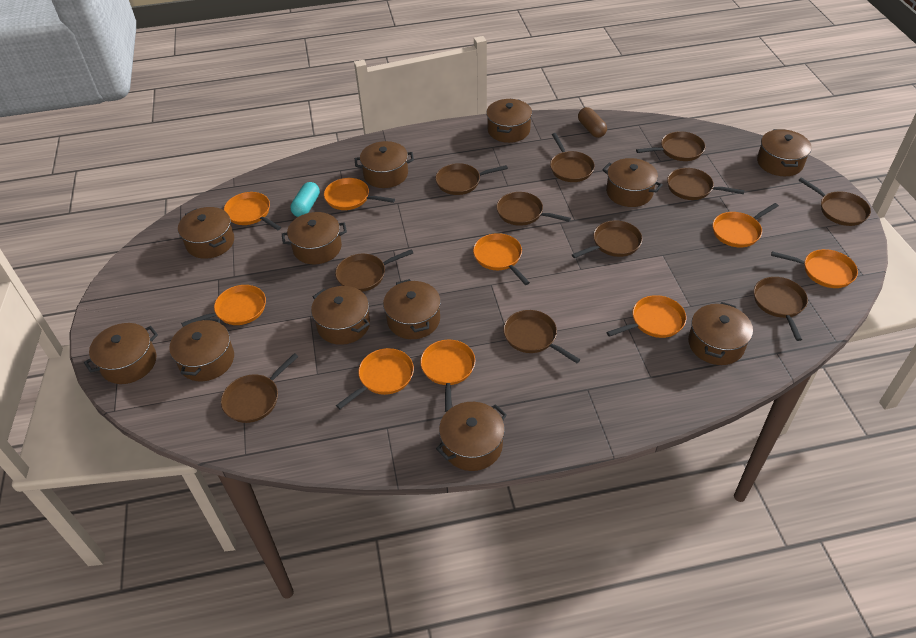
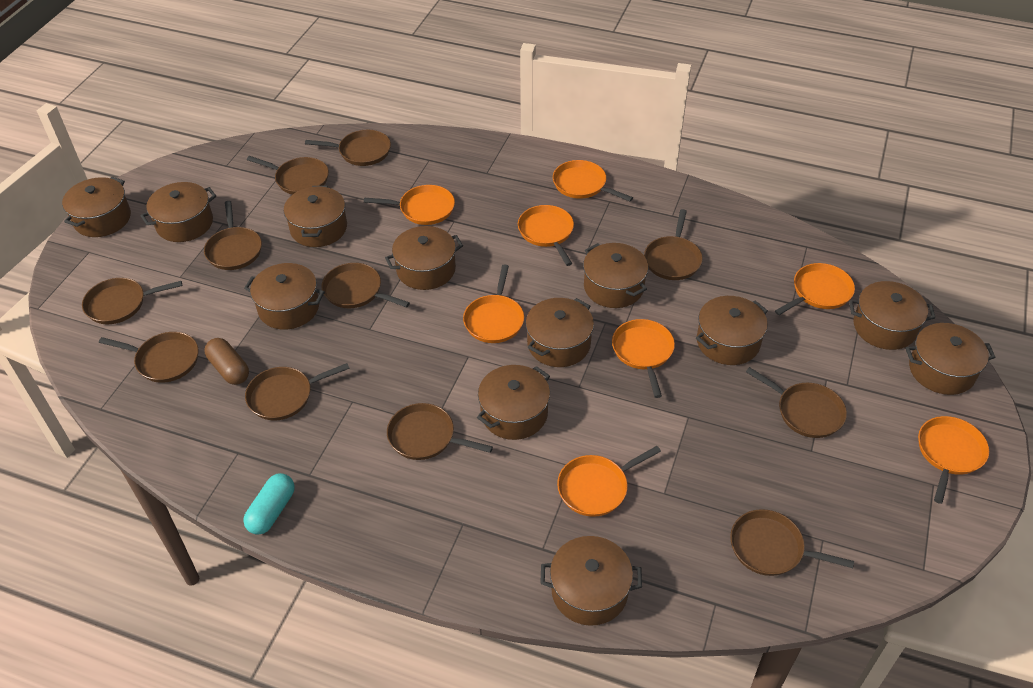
orange pan: [181,285,266,327] [224,192,281,230] [324,178,395,210] [336,348,414,409] [420,340,475,412] [473,233,530,285] [607,295,687,338] [713,203,779,247] [771,249,858,288] = 9 -> [364,185,455,225] [463,265,524,343] [518,205,574,266] [553,160,633,201] [557,446,661,517] [612,319,675,398] [775,263,855,315] [918,416,989,504] = 8

